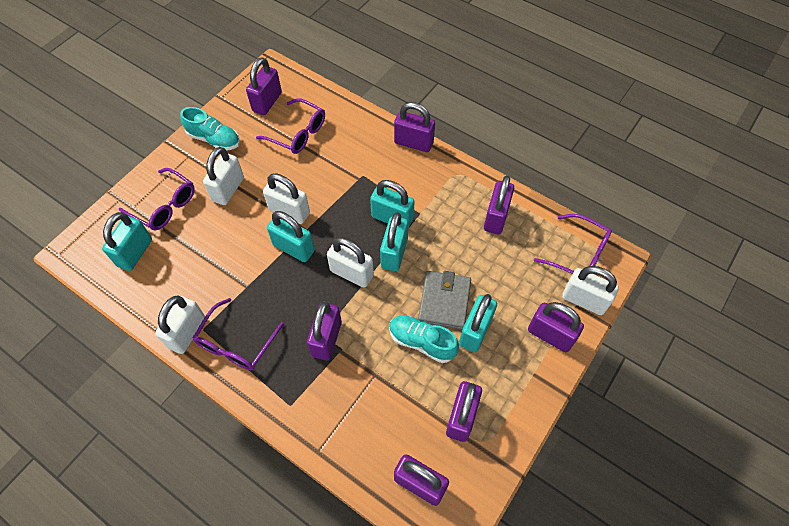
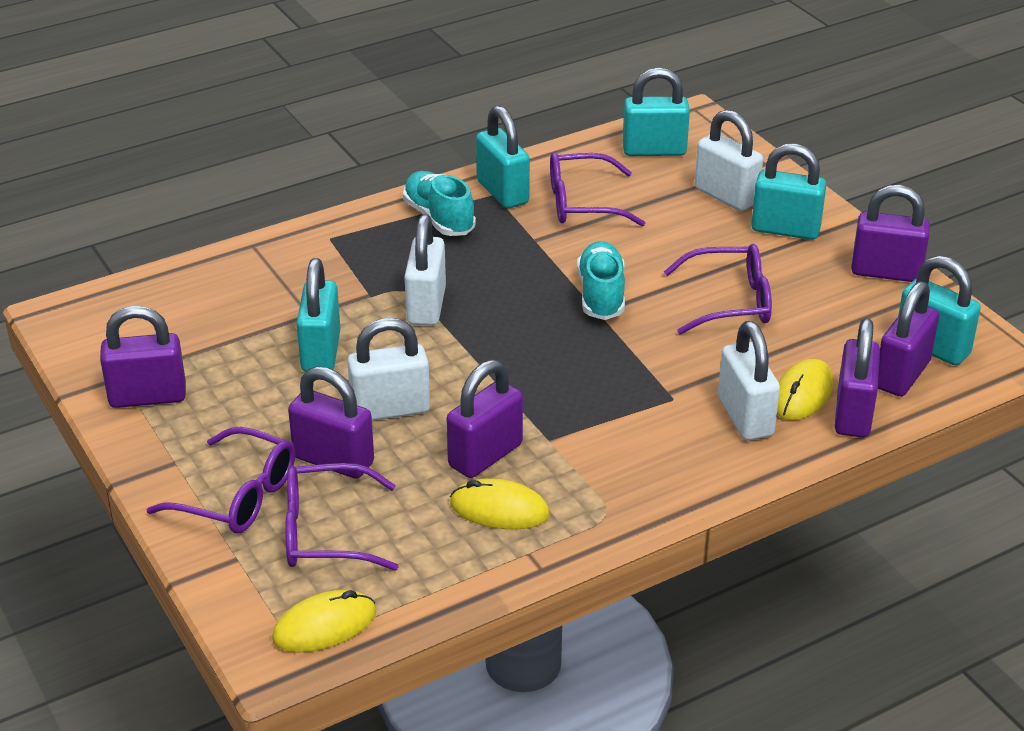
grey wallet: [418,271,471,330] = 1 -> none = 0
purple padlock: [246,57,282,115] [307,301,342,360] [394,102,435,152] [394,454,449,506] [446,381,482,442] [484,176,514,234] [528,302,584,352] = 7 -> [100,306,186,408] [288,366,374,479] [446,360,523,478] [835,318,880,438] [851,185,930,282] [878,281,939,396] = 6
white padlock: [155,296,205,354] [203,147,244,205] [263,173,310,224] [327,237,374,288] [562,266,619,315] = 5 -> [347,318,430,421] [404,214,446,326] [695,110,763,211] [718,321,780,440] = 4
yellow mouse: none = 0 -> [272,590,377,652] [450,478,550,529] [777,359,833,420] = 3

